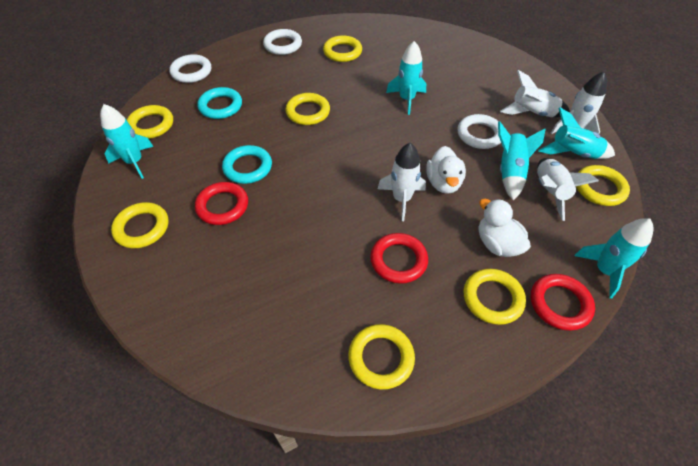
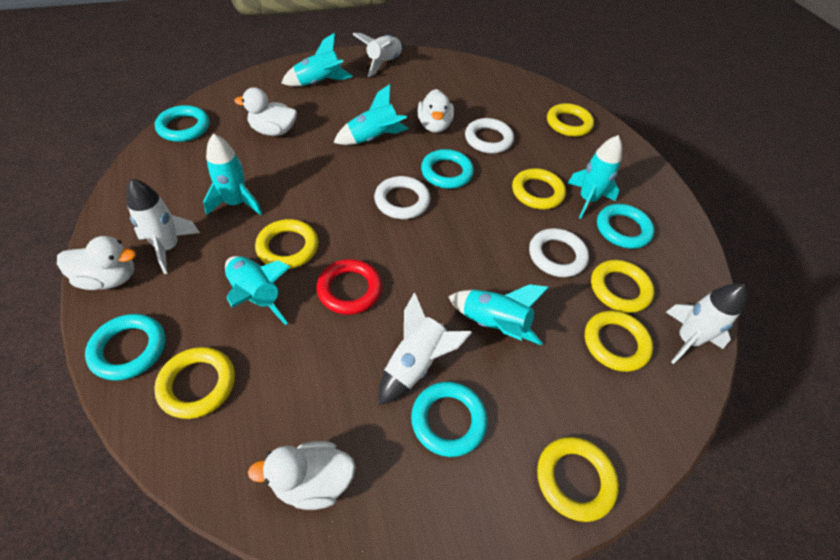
red ring: [195,182,248,225] [370,233,428,284] [530,274,595,331] = 3 -> [316,259,382,315] = 1
turquoise ring: [197,87,242,119] [222,145,272,184] = 2 -> [85,314,165,381] [155,105,209,142] [411,382,488,457] [421,149,474,189] [597,204,655,249] = 5
turquoise rocket: [100,104,154,179] [386,41,426,115] [498,121,545,200] [538,108,615,159] [574,218,654,298] = 5 -> [203,133,262,215] [225,256,291,325] [281,33,353,86] [333,84,409,145] [448,284,549,345] [568,135,622,219] = 6
white duck: [426,146,466,194] [479,199,531,257] = 2 -> [57,236,136,290] [234,87,297,136] [248,441,356,510] [417,89,454,133] = 4

